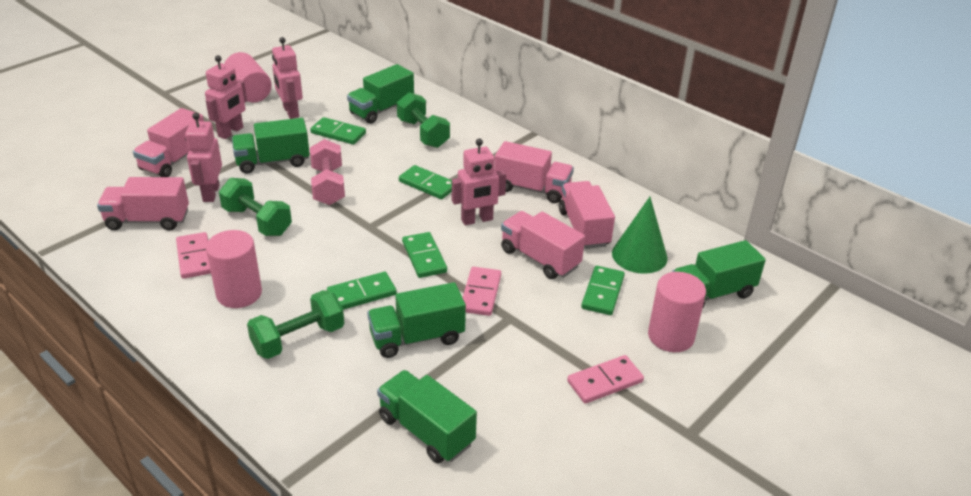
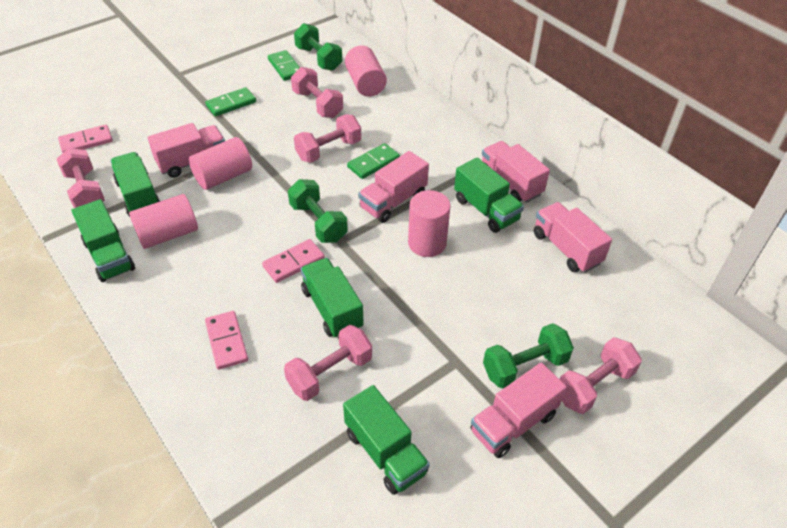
green cone: [612,197,668,274] = 1 -> none = 0
green domino: [310,117,366,145] [327,272,397,310] [399,165,452,199] [402,232,447,278] [581,266,625,315] = 5 -> [205,87,256,117] [268,50,300,81] [347,143,400,179] = 3
pink cylinder: [206,230,262,308] [224,52,272,102] [648,272,706,352] = 3 -> [129,194,198,249] [189,137,252,190] [345,45,387,97] [408,190,451,257] = 4
pink dumbbell: [310,139,345,205] = 1 -> [57,148,105,208] [284,325,372,401] [291,67,343,118] [294,114,361,163] [560,337,642,414] = 5
pink robot: [185,113,222,202] [205,55,247,139] [272,37,303,119] [452,139,506,225] = 4 -> none = 0

